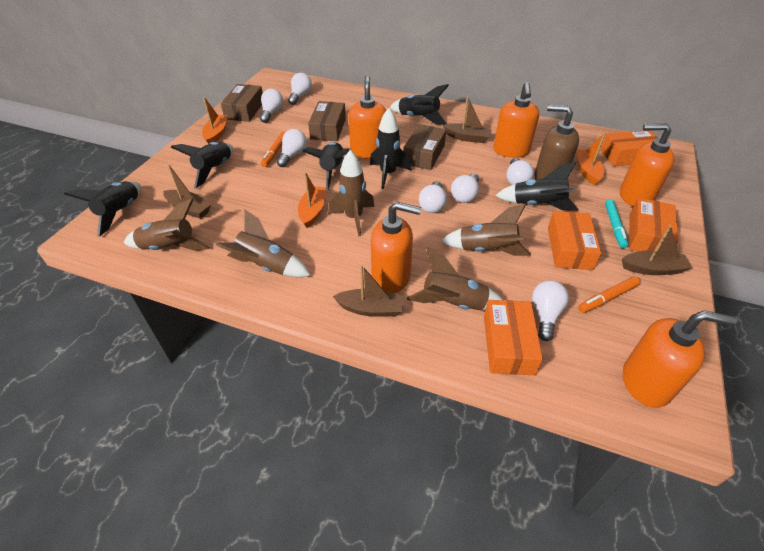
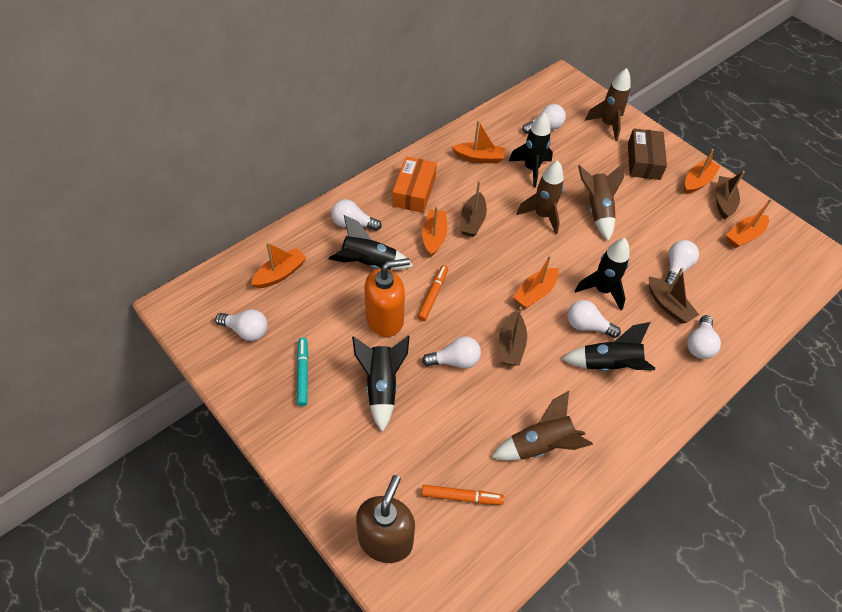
black rocket: [64,181,141,237] [171,142,233,189] [303,142,349,190] [370,108,412,189] [390,84,449,125] [495,162,578,211] = 6 -> [329,215,413,270] [352,335,410,432] [509,112,553,187] [562,322,655,371] [575,238,630,310] = 5
brown box: [221,84,263,122] [308,101,346,141] [403,124,446,170] = 3 -> [628,128,667,180] = 1
brown rocket: [124,198,210,251] [216,209,311,277] [328,150,375,236] [407,247,503,310] [441,203,531,256] = 5 -> [492,391,593,461] [517,160,564,234] [578,164,624,241] [585,68,631,141] = 4
orange boat: [202,97,228,144] [298,172,326,228] [576,133,606,185] = 3 -> [251,242,306,288] [422,206,447,257] [452,120,505,164] [513,255,559,309] [685,149,720,194] [726,198,772,248] = 6
orange box: [484,300,543,375] [548,211,601,270] [600,131,658,166] [629,198,679,252] = 4 -> [392,156,437,213] = 1
orange soap dispenser: [348,75,386,159] [371,202,421,293] [493,82,539,158] [620,123,674,207] [623,310,737,408] = 5 -> [365,258,410,337] = 1

